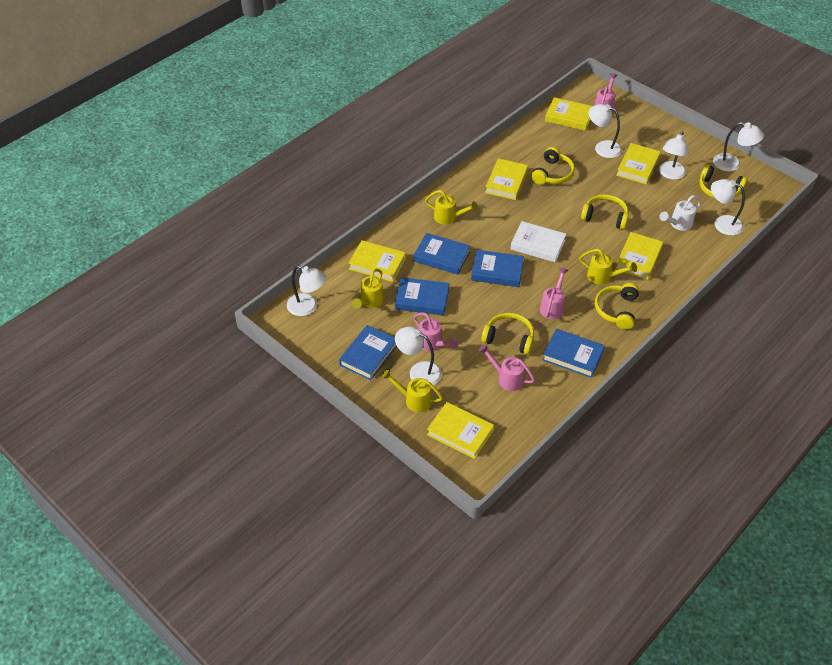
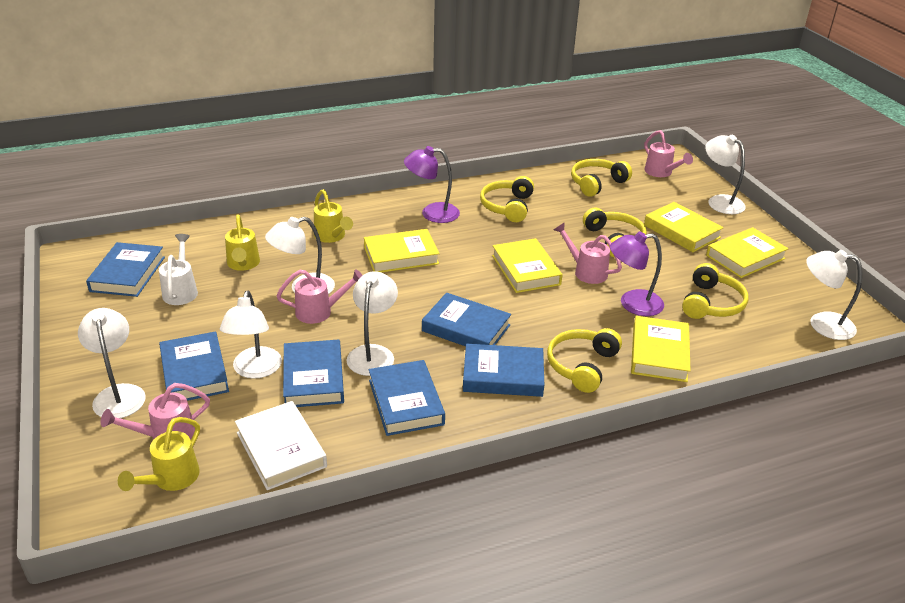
blue book: [339,325,397,380] [395,277,449,315] [414,233,470,275] [471,250,524,287] [543,329,605,378] = 5 -> [86,242,165,297] [159,331,229,401] [283,340,344,407] [369,360,445,436] [422,293,511,346] [463,344,544,397] = 6
purple lamp: none = 0 -> [404,146,460,223] [610,231,664,316] = 2
yellow book: [348,240,406,282] [427,402,494,459] [485,159,528,200] [545,97,593,131] [615,232,663,280] [616,143,661,185] = 6 -> [364,229,440,272] [492,238,562,293] [631,316,691,382] [644,202,724,252] [706,227,789,278] = 5
yellow watering can: [352,269,384,309] [381,369,443,412] [425,190,478,225] [579,249,637,284] = 4 -> [118,417,200,491] [225,214,260,271] [314,189,353,243] = 3

